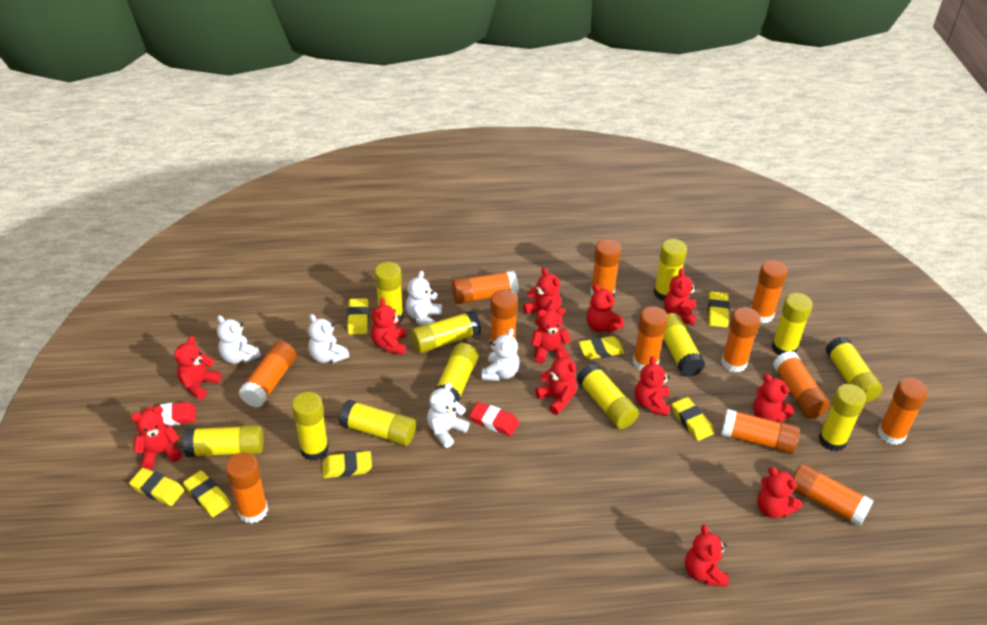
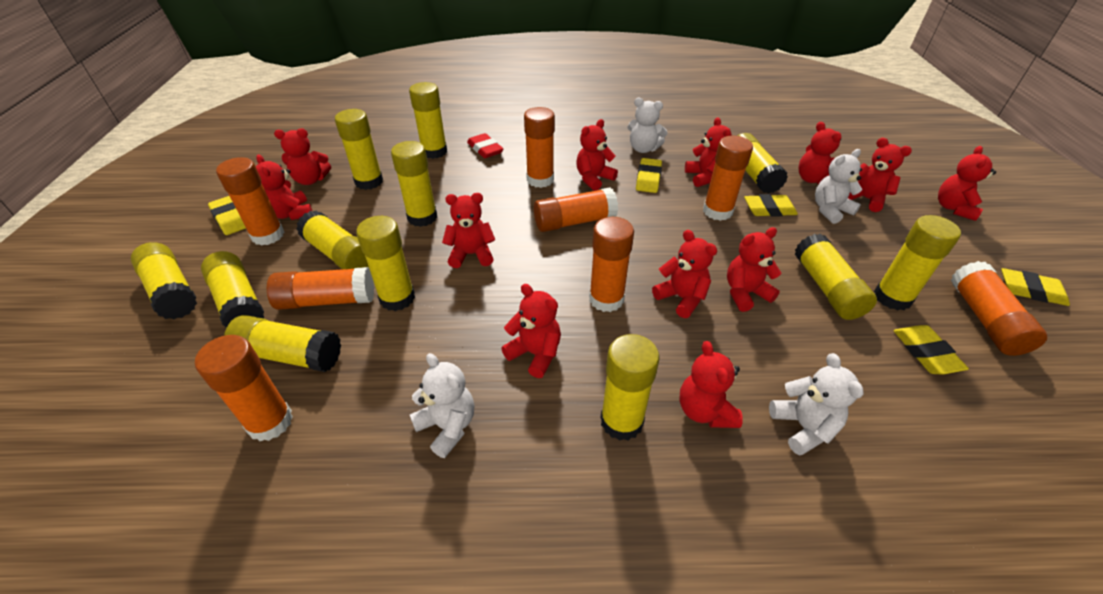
orange glue stick: [226,453,268,524] [239,341,297,408] [452,271,519,304] [490,289,518,352] [590,239,621,296] [633,306,668,370] [721,307,761,372] [721,409,800,454] [750,260,788,324] [773,351,830,419] [793,463,874,527] [878,377,928,445] = 12 -> [195,335,293,441] [216,157,285,246] [267,267,374,310] [524,107,555,188] [534,187,618,232] [589,217,634,312] [703,136,753,221] [951,261,1047,356] = 8
red eraser: [146,402,196,426] [469,402,519,436] = 2 -> [467,133,503,158] = 1
white teddy bear: [217,315,261,364] [308,314,349,363] [406,271,442,326] [427,382,470,448] [481,328,520,381] = 5 -> [410,353,475,458] [627,98,668,153] [769,353,864,455] [815,149,862,224] = 4
yellow eraser: [129,468,184,506] [183,470,231,517] [322,451,372,478] [347,298,369,334] [578,336,624,359] [672,397,714,441] [708,291,730,328] = 7 -> [208,196,246,235] [636,158,662,193] [744,194,798,217] [893,325,969,375] [1001,268,1070,306] = 5

